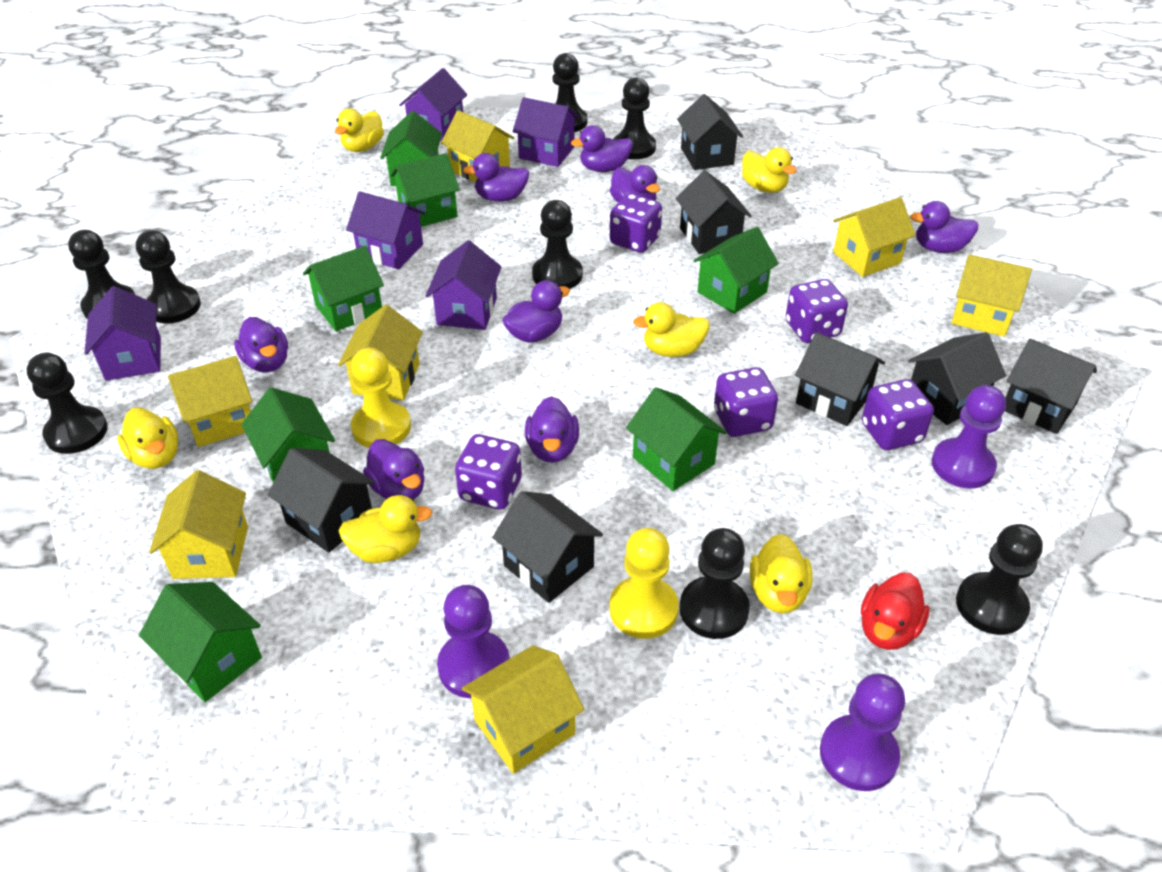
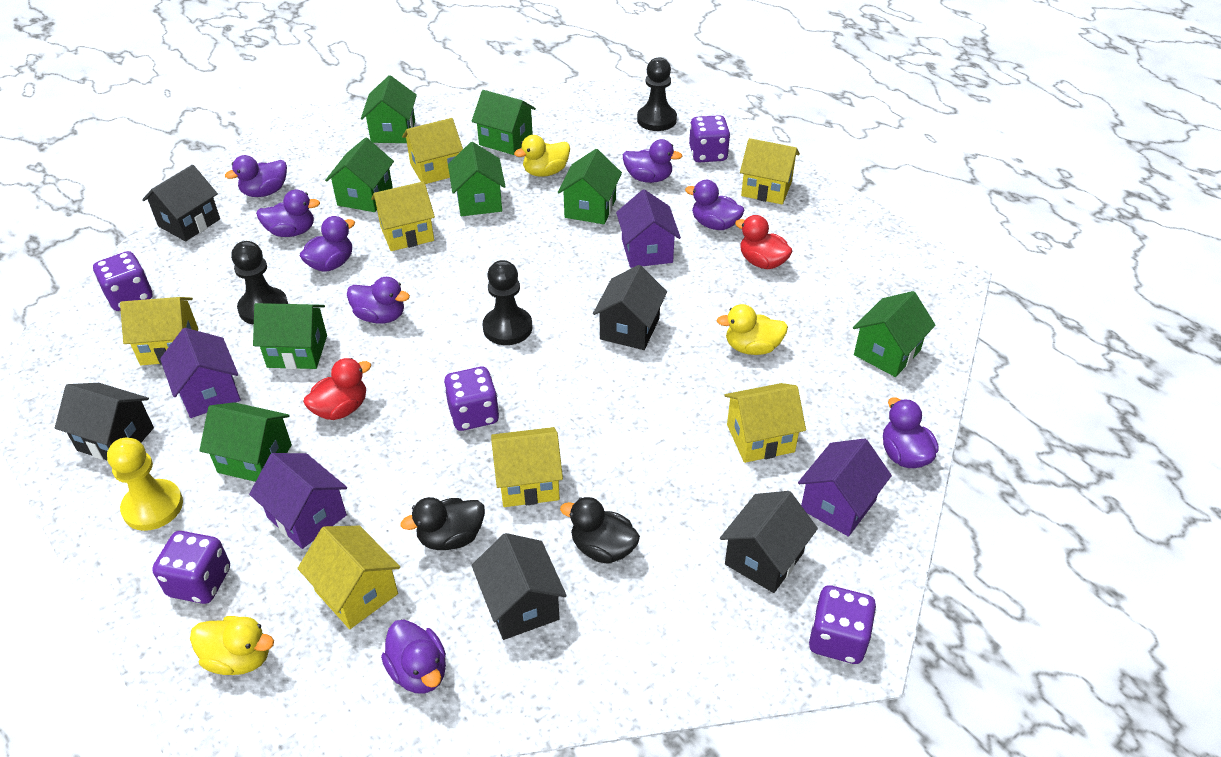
black duck: none = 0 -> [400,497,485,550] [560,497,640,564] = 2
black house: [268,448,375,553] [492,491,603,603] [676,170,751,254] [677,94,743,170] [795,332,885,426] [908,332,1006,425] [1005,339,1097,434] = 7 -> [55,383,154,460] [142,165,220,241] [471,533,567,640] [593,265,667,350] [720,491,818,593] = 5
black pawn: [27,353,108,454] [68,230,135,319] [136,230,201,324] [532,200,583,289] [553,53,588,132] [613,77,656,159] [680,528,750,639] [956,524,1043,635] = 8 -> [231,241,288,325] [483,260,532,345] [637,57,677,131] = 3
green house: [139,582,262,702] [241,387,335,482] [303,246,384,331] [380,111,442,186] [390,153,460,227] [626,387,727,491] [693,227,779,314] = 7 -> [199,402,292,482] [253,303,327,369] [325,138,394,212] [361,75,417,143] [448,142,506,216] [472,90,536,155] [558,149,622,224] [853,291,936,377] = 8
purple house: [85,286,161,381] [346,191,425,269] [399,68,467,142] [426,240,501,330] [513,97,579,167] = 5 -> [160,328,241,418] [249,453,347,549] [616,189,681,268] [798,438,892,537] = 4
purple pawn: [437,585,510,698] [820,673,905,791] [932,385,1006,488] = 3 -> none = 0
red duck: [861,572,929,650] = 1 -> [303,358,371,420] [735,215,793,269] = 2
yellow duck: [117,408,178,469] [335,109,384,152] [339,495,432,563] [633,302,710,357] [742,147,797,193] [750,534,812,613] = 6 -> [190,616,274,675] [514,135,570,177] [716,304,788,355] = 3
yellow pawn: [351,348,411,448] [609,528,679,639] = 2 -> [107,437,183,531] = 1

